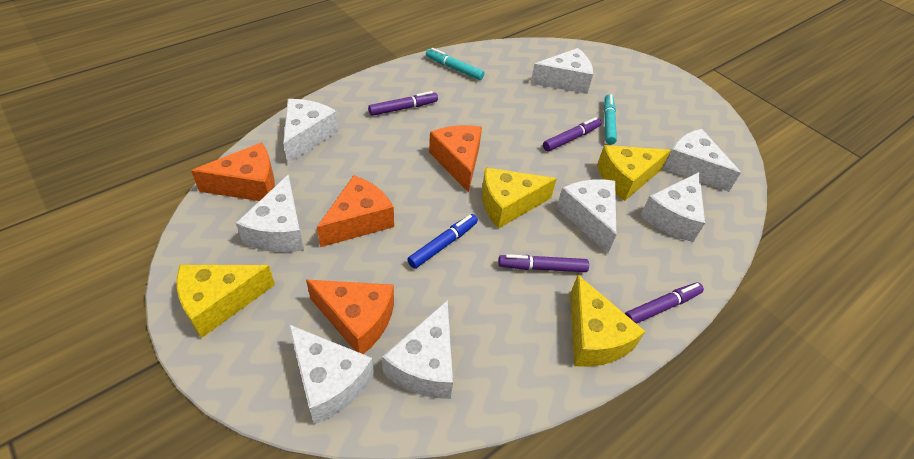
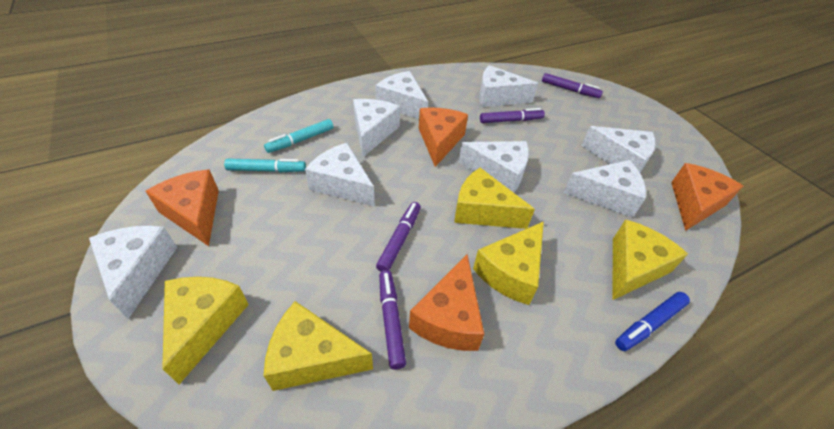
yellow cheese: [177,265,275,338] [482,167,557,229] [570,275,646,367] [597,145,671,201] = 4 -> [162,277,249,384] [264,301,373,391] [454,168,535,229] [473,221,544,305] [612,219,688,300] = 5

